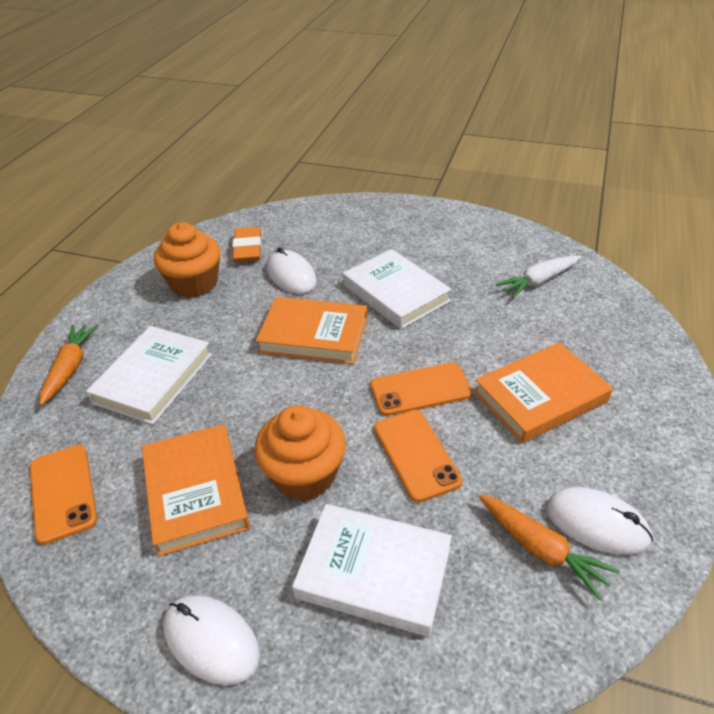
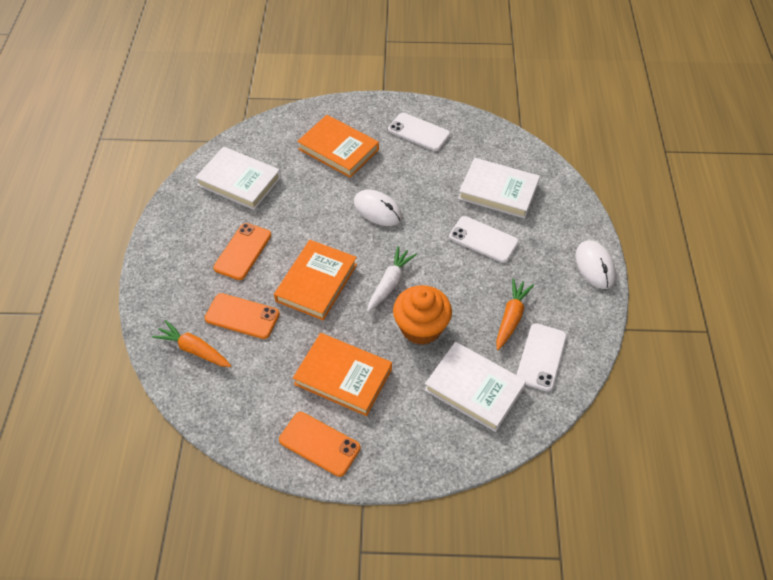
orange cupcake: [154,222,220,298] [254,405,346,501] = 2 -> [393,285,452,345] = 1
orange eraser: [232,227,262,262] = 1 -> none = 0
white mouse: [163,595,260,685] [267,247,317,294] [546,487,653,555] = 3 -> [354,190,402,226] [575,240,616,289] = 2
white phone: none = 0 -> [388,113,450,151] [449,216,519,263] [517,323,567,392] = 3

